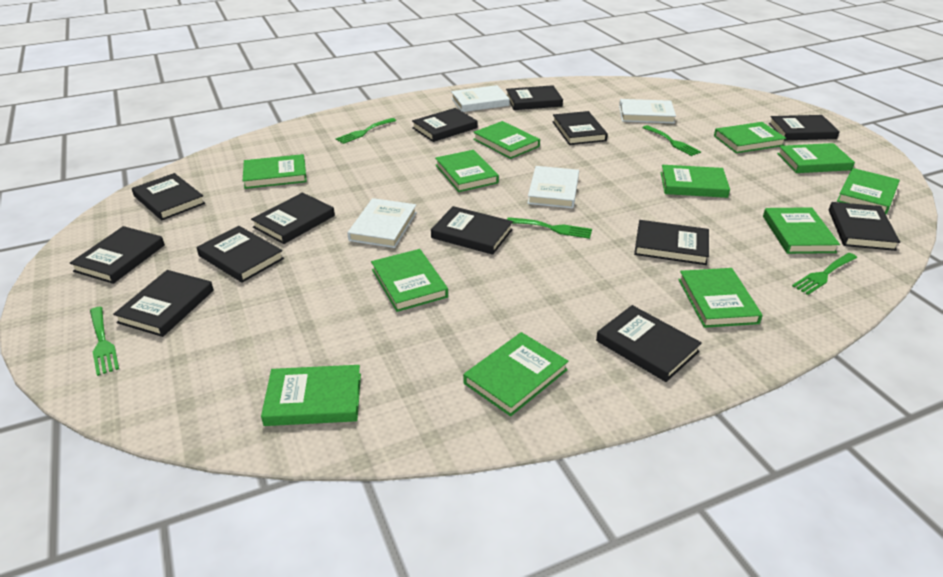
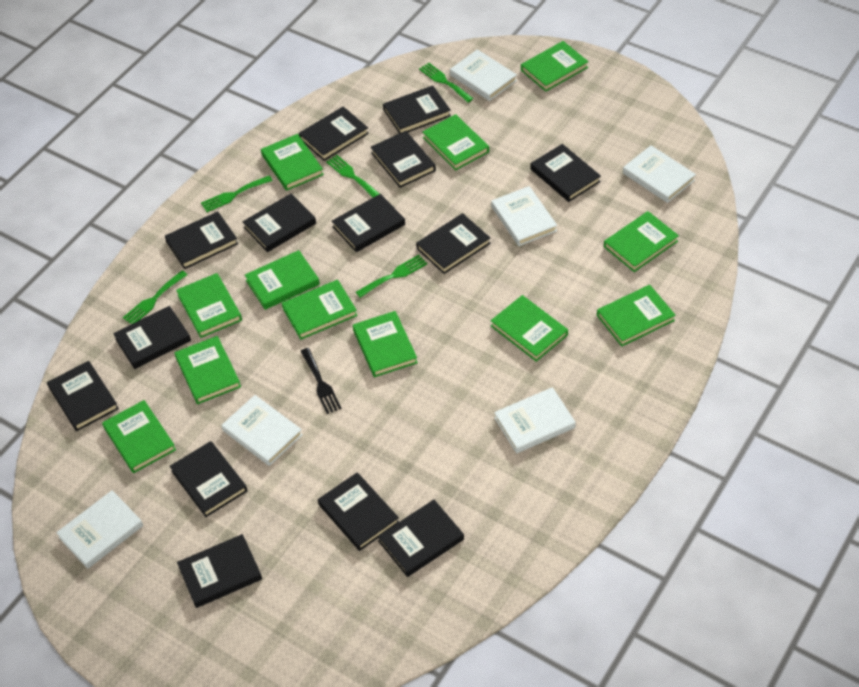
black book: [70,226,165,284] [113,270,214,337] [132,173,205,220] [197,226,284,283] [251,192,335,244] [412,108,477,142] [431,206,513,255] [506,85,563,110] [552,111,608,145] [596,305,702,382] [634,220,709,265] [769,115,840,140] [829,202,900,251] = 13 -> [47,361,119,431] [113,306,191,369] [165,211,238,269] [170,441,248,517] [177,534,262,608] [243,194,316,252] [299,107,369,161] [318,472,399,551] [332,194,405,252] [370,131,436,188] [378,500,464,577] [383,85,451,133] [416,213,491,274] [531,144,601,202] = 14
black fork: none = 0 -> [300,348,342,414] = 1
white book: [347,198,417,248] [451,85,510,112] [527,166,579,208] [619,99,676,123] = 4 -> [56,491,143,569] [221,395,303,466] [450,49,517,101] [491,186,557,246] [494,387,576,453] [623,145,696,203] = 6

